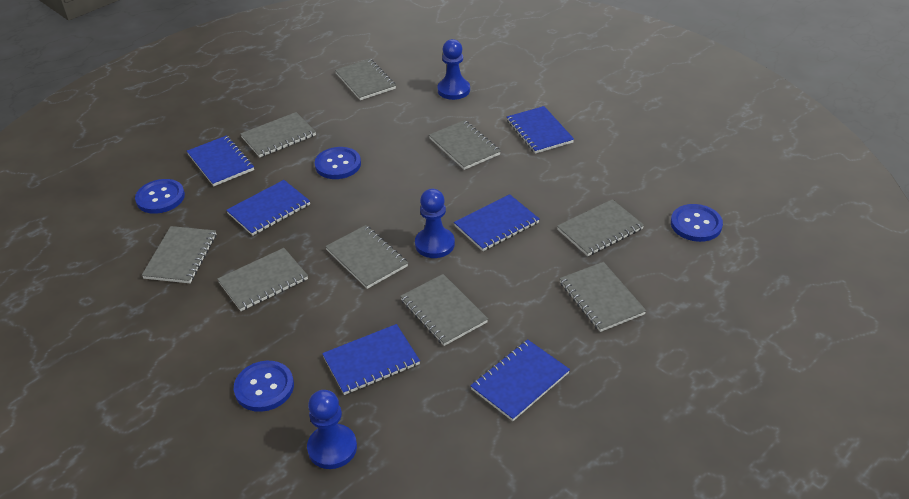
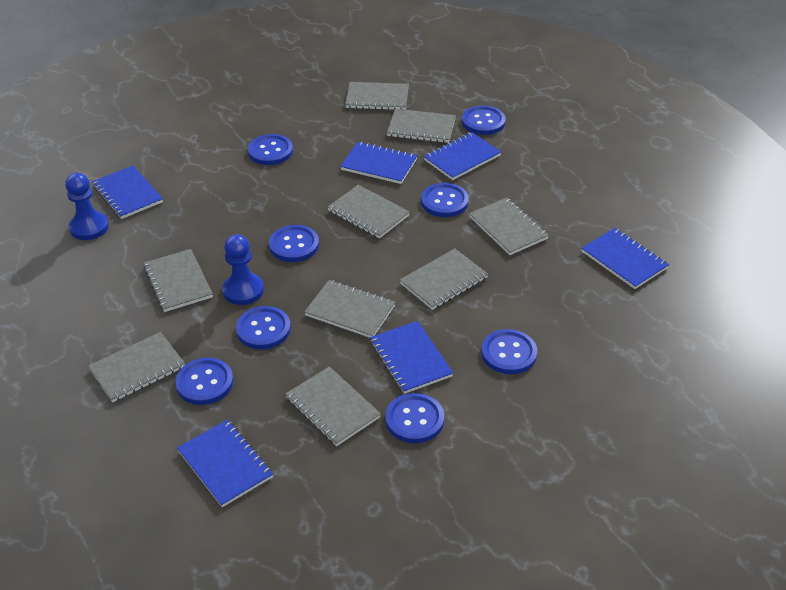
blue button: [135,179,185,214] [234,361,294,412] [315,147,361,179] [671,204,723,242] = 4 -> [175,358,233,405] [236,306,291,349] [248,134,293,165] [269,225,319,262] [385,393,444,443] [421,183,469,217] [462,106,506,135] [481,329,537,374] = 8
blue pawn: [307,390,357,469] [415,189,455,258] [437,39,470,100] = 3 -> [65,173,109,240] [222,234,264,305] = 2

